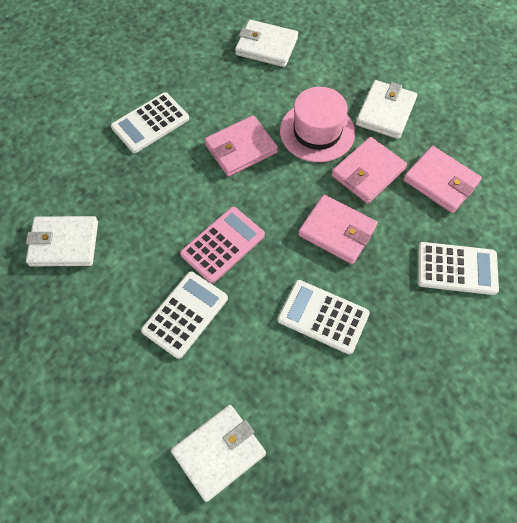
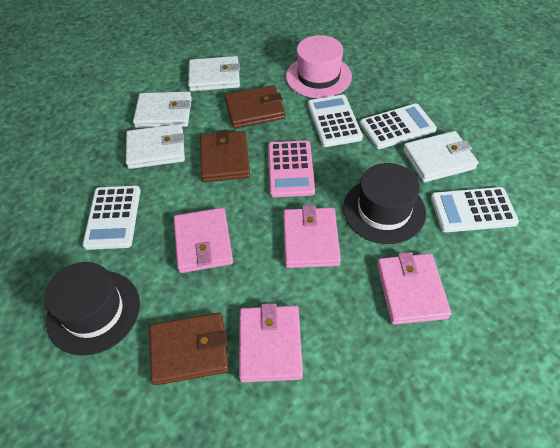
black hat: none = 0 -> [44,262,140,356] [343,163,426,244] = 2
brown wallet: none = 0 -> [149,312,229,386] [200,130,250,182] [224,85,285,128] = 3

